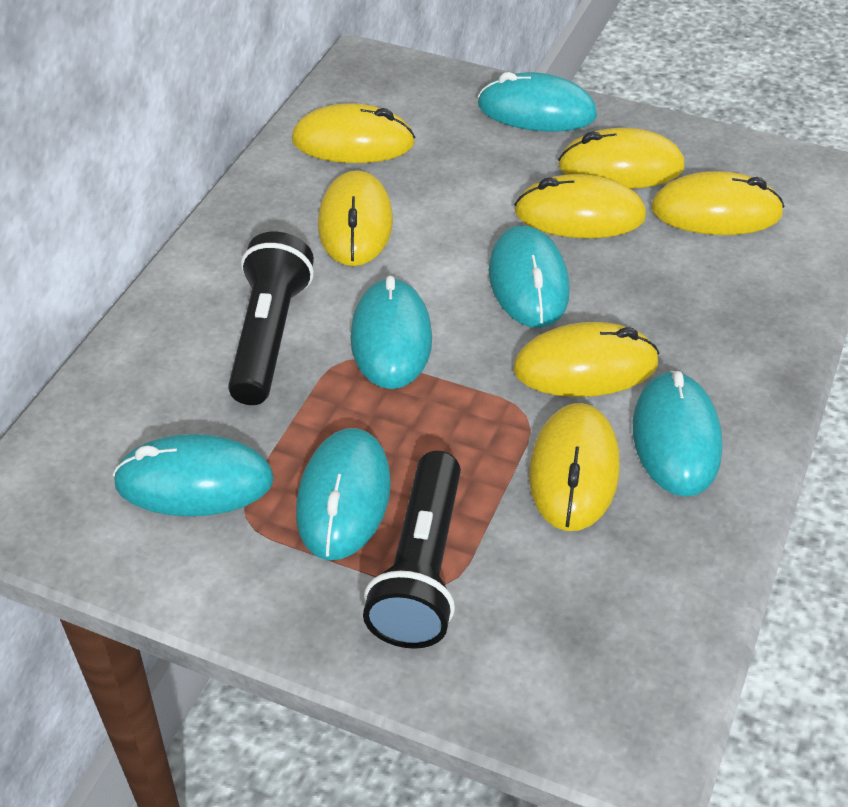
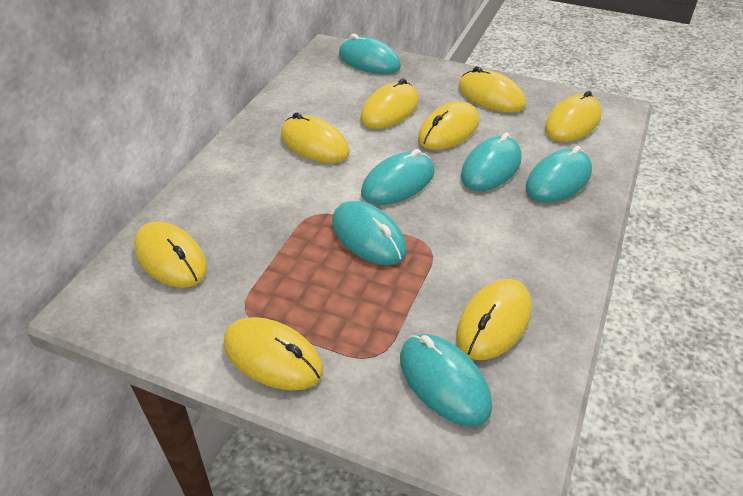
black flashlight: [228,232,314,405] [363,451,461,649] = 2 -> none = 0
yellow mouse: [292,103,415,163] [318,170,393,266] [513,322,660,397] [514,174,646,238] [529,403,620,531] [558,128,685,189] [651,171,785,235] = 7 -> [134,222,207,288] [223,317,323,390] [281,112,350,163] [361,78,419,129] [418,101,479,150] [456,279,532,360] [459,67,526,113] [545,91,602,142] = 8

